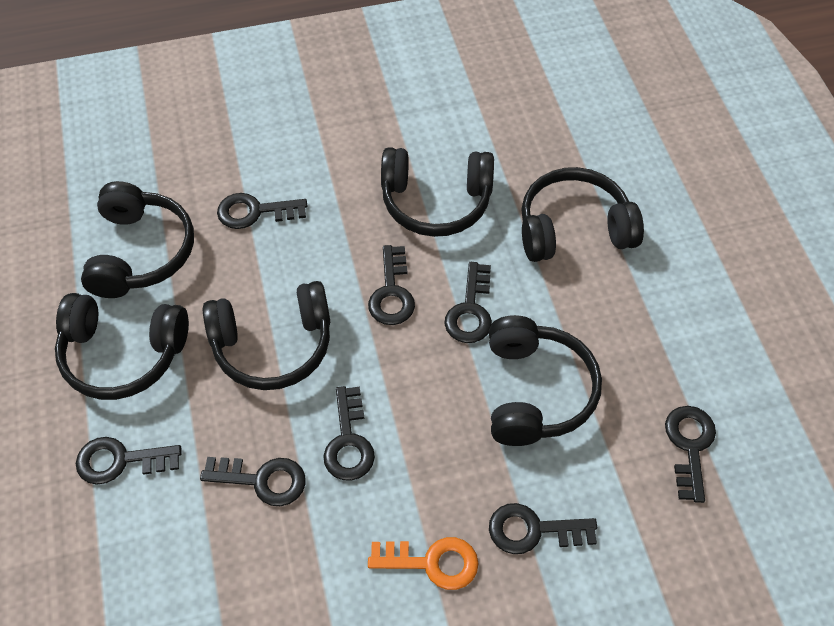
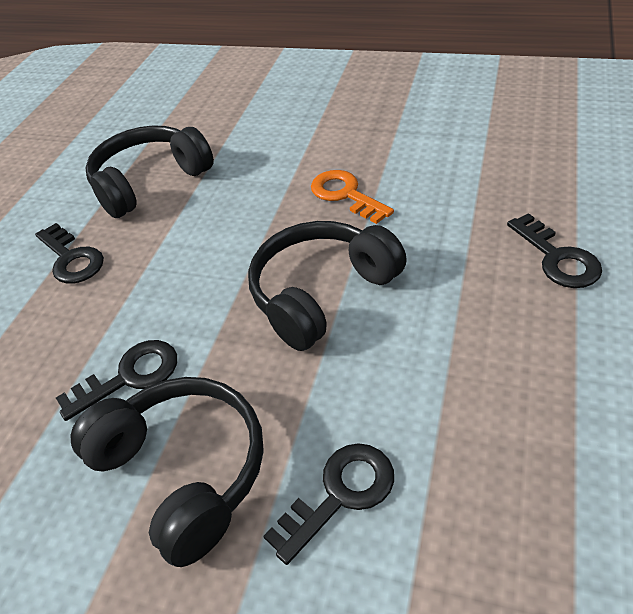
black headphones: [55,293,189,400] [81,181,194,298] [203,281,330,390] [381,147,494,237] [489,315,602,446] [521,167,644,262] = 6 -> [71,377,263,567] [86,125,214,218] [248,221,407,351] = 3
black key: [76,437,182,485] [200,457,306,506] [217,193,307,229] [323,386,375,481] [368,245,415,325] [444,262,492,343] [489,503,597,554] [665,406,716,503] = 8 -> [35,223,104,284] [56,340,177,421] [263,443,394,565] [507,213,602,288] = 4

